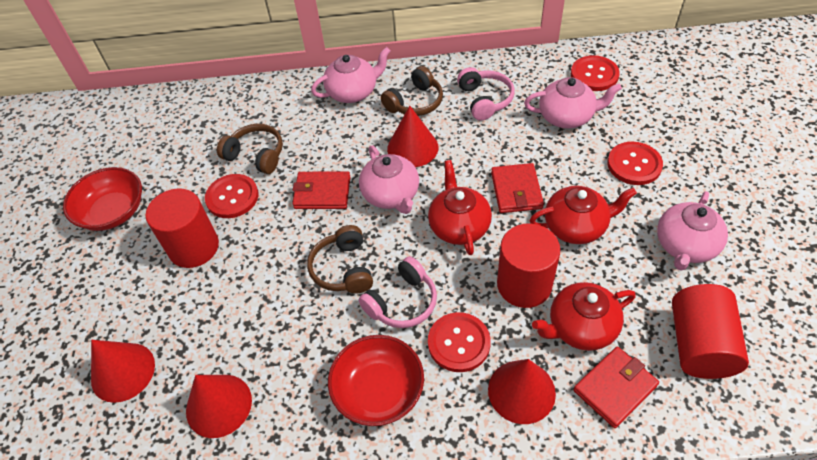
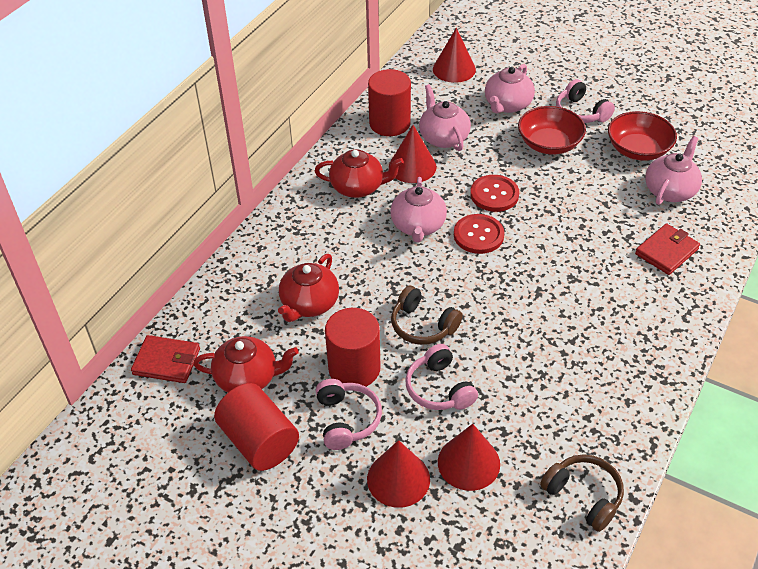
brown headphones: [217,124,283,174] [307,225,373,294] [381,66,443,116] = 3 -> [391,286,462,345] [540,454,624,532] = 2
pink headphones: [358,256,437,328] [457,67,515,121] = 2 -> [316,379,382,450] [405,344,478,410] [556,79,615,123] = 3
red button: [205,174,259,218] [428,312,491,372] [571,55,620,91] [607,142,663,185] = 4 -> [454,214,504,254] [470,175,519,212] = 2
red wallet: [292,171,350,209] [491,163,544,213] [573,347,659,428] = 3 -> [131,335,200,383] [635,223,700,275] = 2

